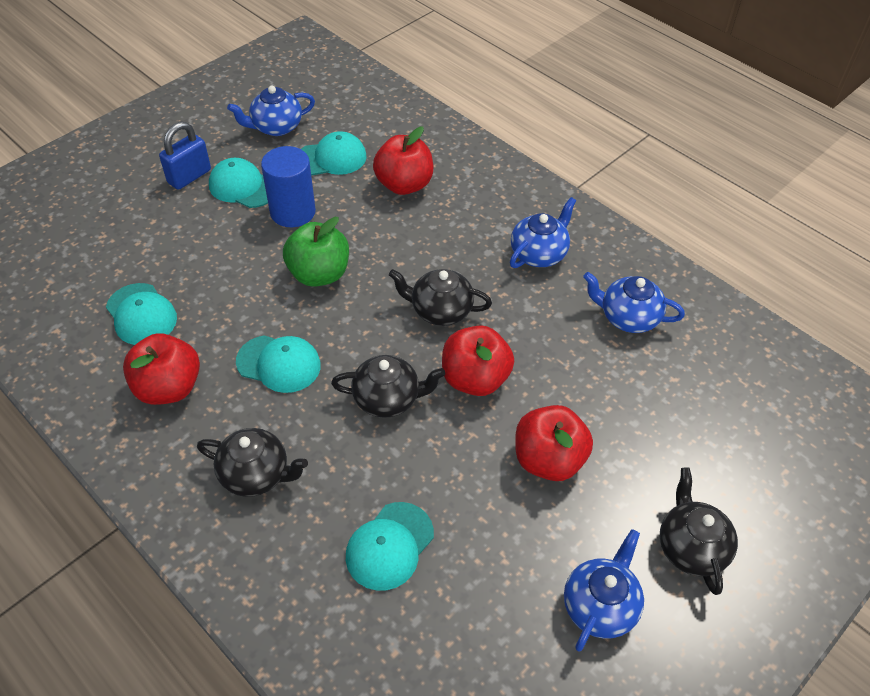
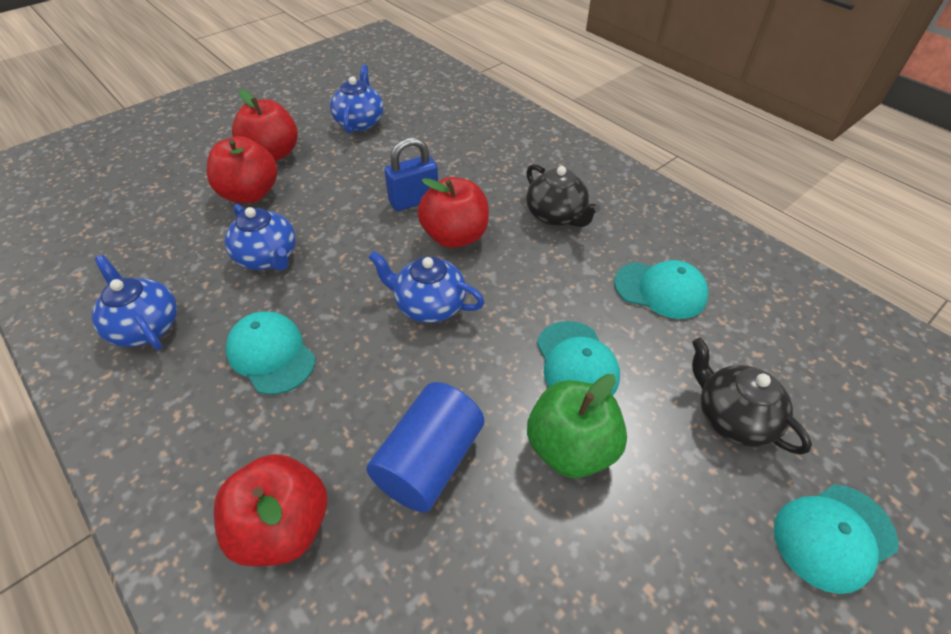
black teapot: [197,428,308,497] [331,355,445,418] [389,269,492,326] [660,467,738,595] = 4 -> [526,164,600,227] [692,338,812,455] = 2
turquoise cap: [106,283,177,345] [209,158,268,208] [236,335,321,393] [301,131,367,175] [346,502,434,591] = 5 -> [226,311,316,395] [537,321,620,395] [614,260,709,319] [774,484,898,594] = 4

